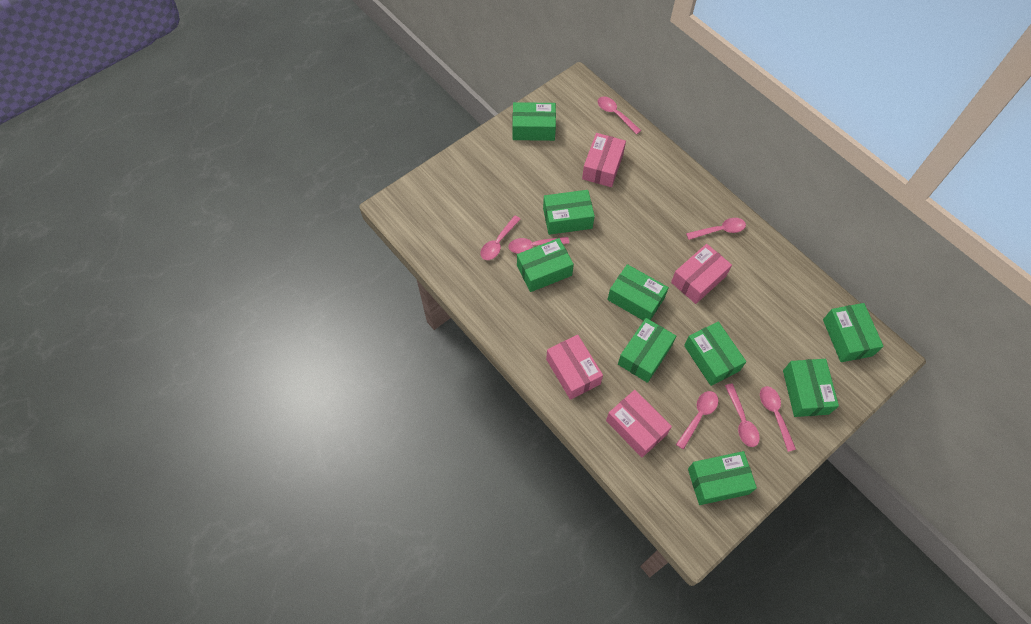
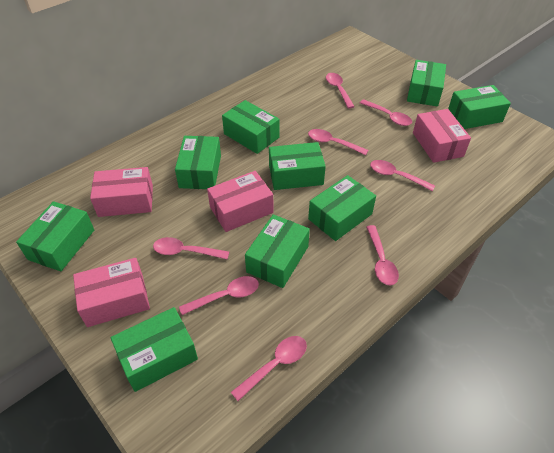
pink spoon: [480,216,521,260] [508,237,569,254] [598,96,641,134] [676,391,718,450] [686,218,746,240] [725,383,760,447] [760,386,796,452] = 7 -> [153,237,229,259] [179,276,259,315] [231,336,307,401] [308,129,368,155] [326,73,355,109] [360,99,412,126] [366,225,399,285] [370,160,435,191] = 8

